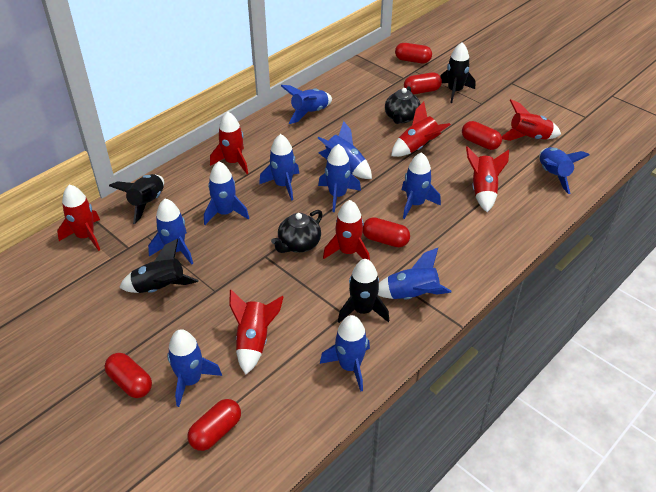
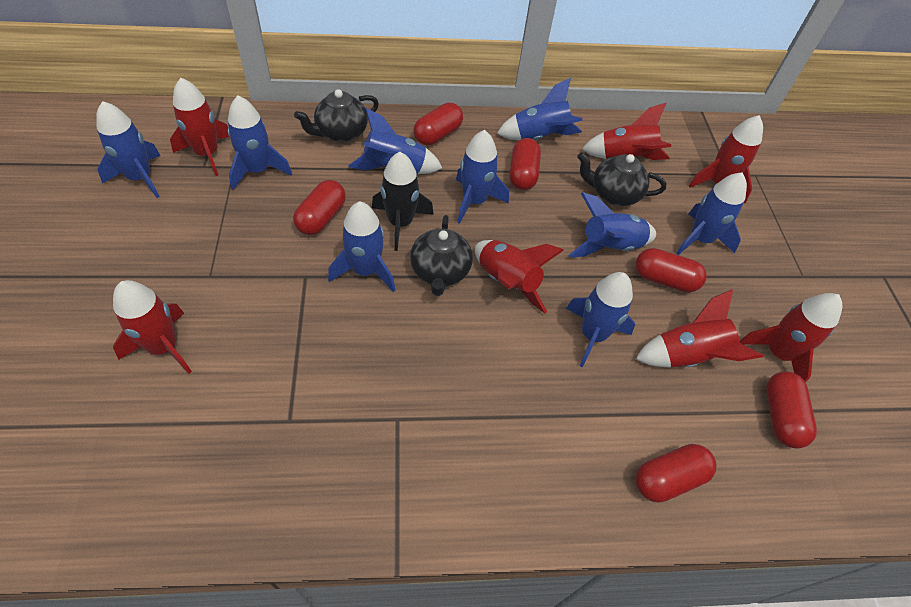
black rocket: [109,174,164,224] [119,239,199,293] [338,259,389,323] [440,42,475,103] = 4 -> [372,152,434,251] = 1
black teapot: [271,210,323,253] [385,86,420,124] = 2 -> [294,89,379,142] [410,215,473,296] [577,152,666,206] = 3
blue rocket: [148,199,193,265] [167,329,222,407] [204,161,249,225] [259,134,299,201] [281,85,332,124] [318,121,372,179] [318,144,361,212] [320,315,370,392] [378,248,452,300] [402,152,441,219] [539,147,589,194] = 11 -> [96,101,161,198] [228,96,292,190] [328,201,395,292] [348,108,442,174] [456,130,509,224] [497,78,583,140] [566,272,635,367] [568,192,656,257] [676,172,747,255] = 9

